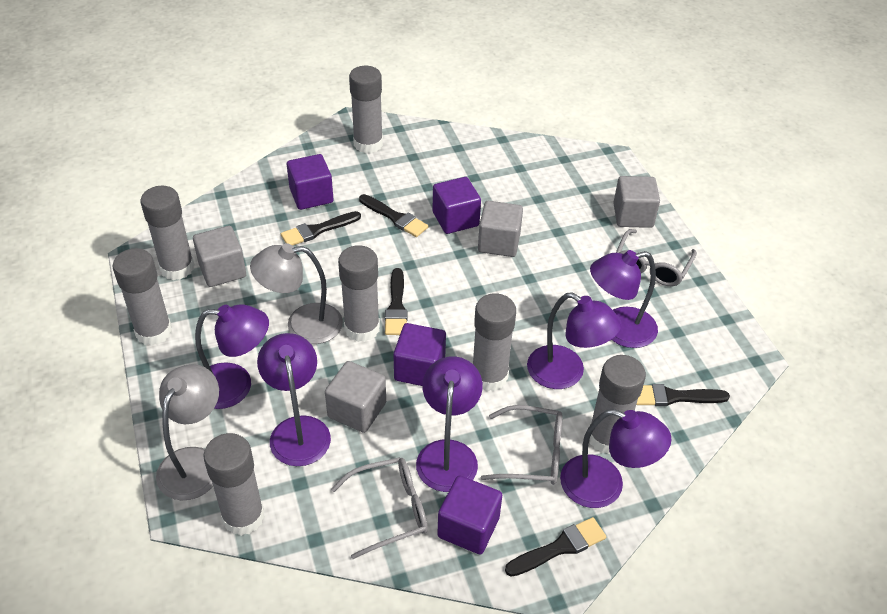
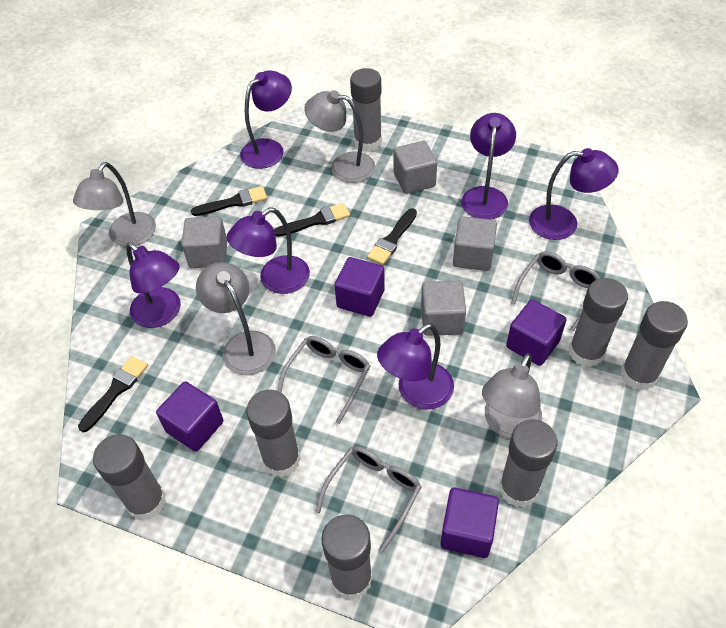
black brush: [281,211,361,246] [359,194,428,237] [385,268,408,335] [505,517,606,577] [636,384,730,406] = 5 -> [78,356,148,432] [191,186,267,216] [274,203,350,237] [367,208,417,265] = 4
grey lamp: [156,364,219,500] [250,243,343,344] = 2 -> [73,162,156,247] [196,262,276,375] [304,90,375,183] [482,353,542,439] = 4

